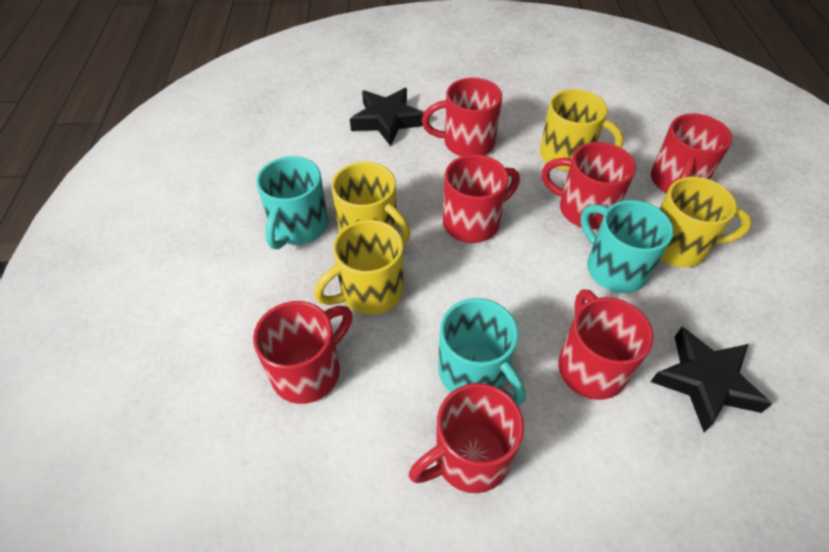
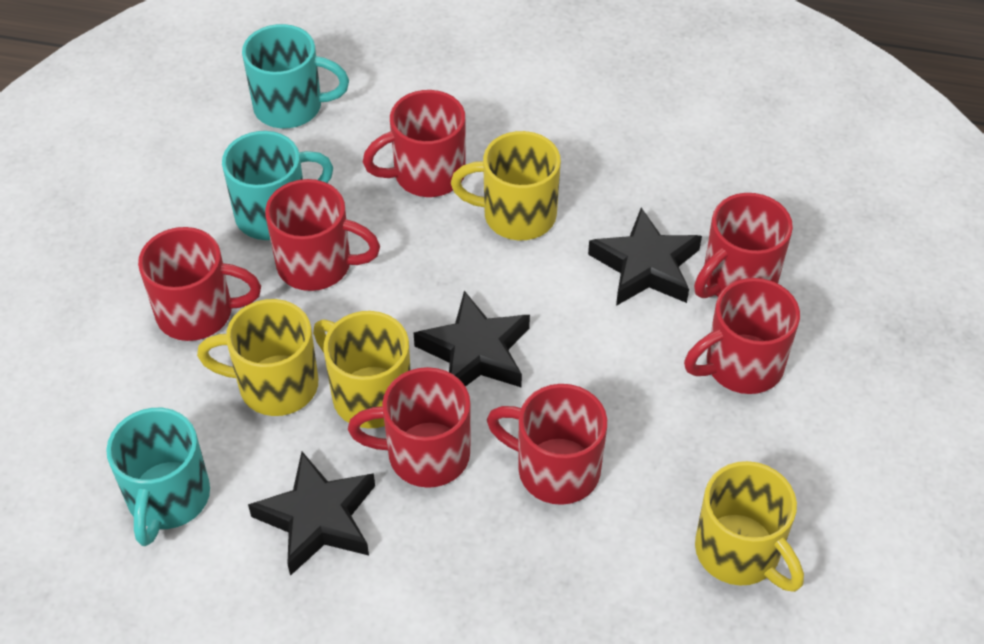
black star: [350,88,424,146] [651,327,772,432] = 2 -> [248,452,375,576] [414,291,530,387] [588,208,702,306] = 3

